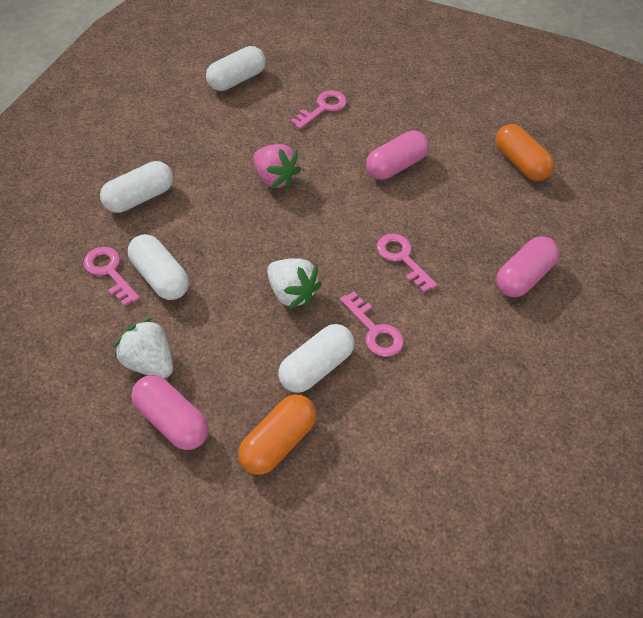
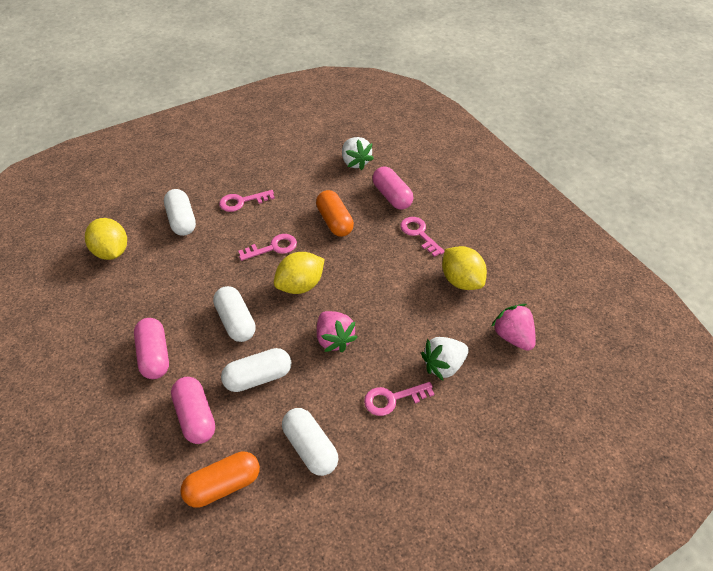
pink strawberry: [254,144,301,189] = 1 -> [317,311,358,352] [491,304,536,351] = 2
yellow lemon: none = 0 -> [85,218,127,260] [274,252,325,294] [442,246,487,290] = 3

